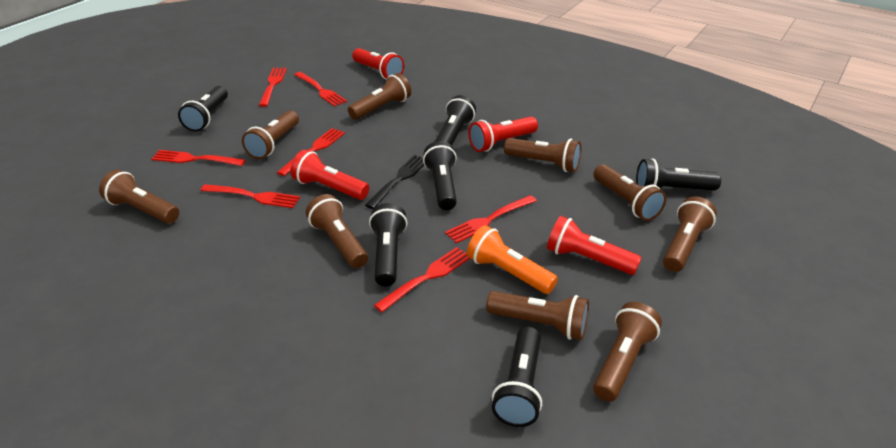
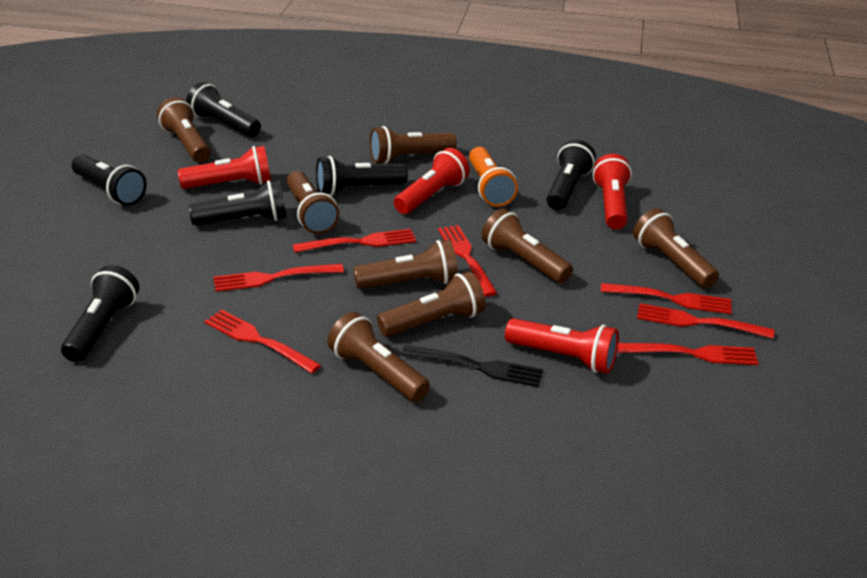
brown flashlight: [99,170,179,223] [242,110,299,159] [306,194,368,268] [348,73,411,120] [486,291,589,340] [504,138,581,172] [593,302,662,402] [594,164,666,221] [663,196,717,272] = 9 -> [157,97,211,163] [287,171,339,234] [327,312,430,402] [353,240,458,289] [370,126,457,164] [377,271,486,337] [482,209,573,283] [633,208,719,288] = 8

